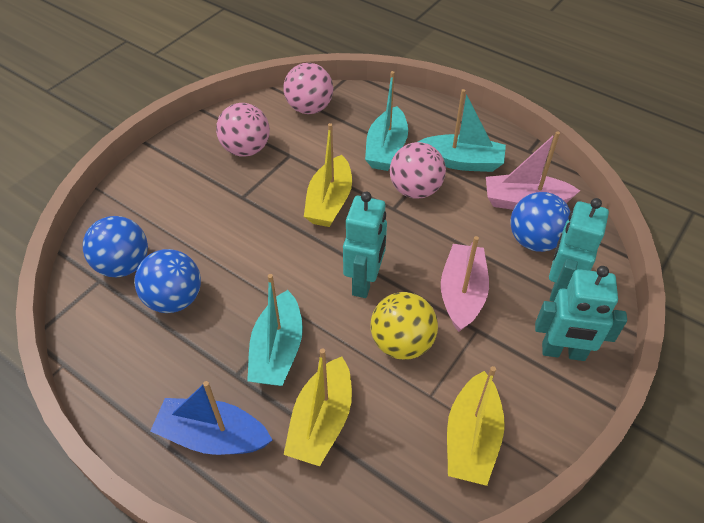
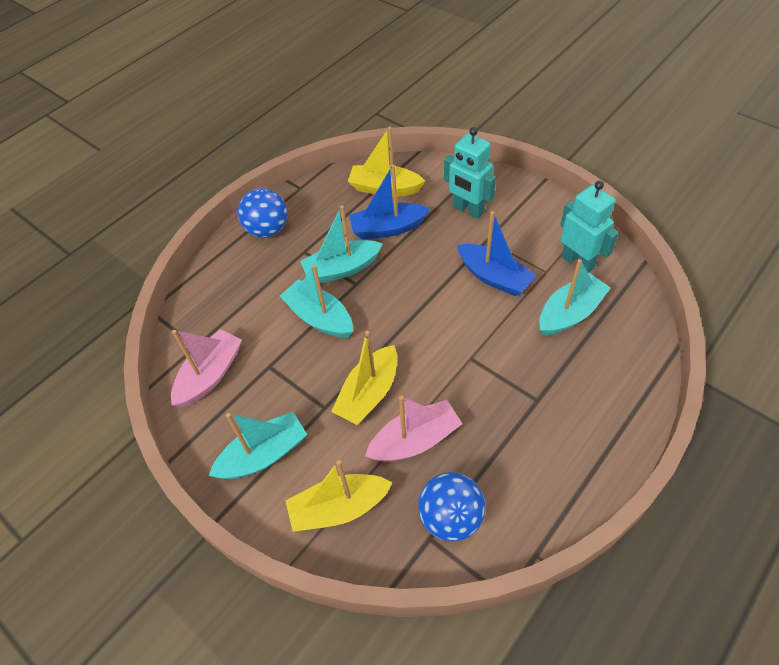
blue ball: [83,216,148,277] [134,249,201,313] [510,192,571,252] = 3 -> [238,188,287,238] [418,472,486,542] = 2
blue boat: [150,381,272,455] = 1 -> [349,165,430,239] [457,211,537,296] = 2
pink ball: [216,103,270,157] [284,63,333,114] [390,142,446,199] = 3 -> none = 0
turquoise boat: [247,274,303,386] [365,71,408,171] [418,89,506,172] = 3 -> [209,412,307,479] [280,265,353,338] [300,205,383,283] [539,259,610,336] = 4
turquoise robot: [343,192,387,298] [535,266,627,361] [549,198,609,302] = 3 -> [444,127,496,219] [560,181,619,273] = 2
yellow ball: [371,292,438,360] = 1 -> none = 0

